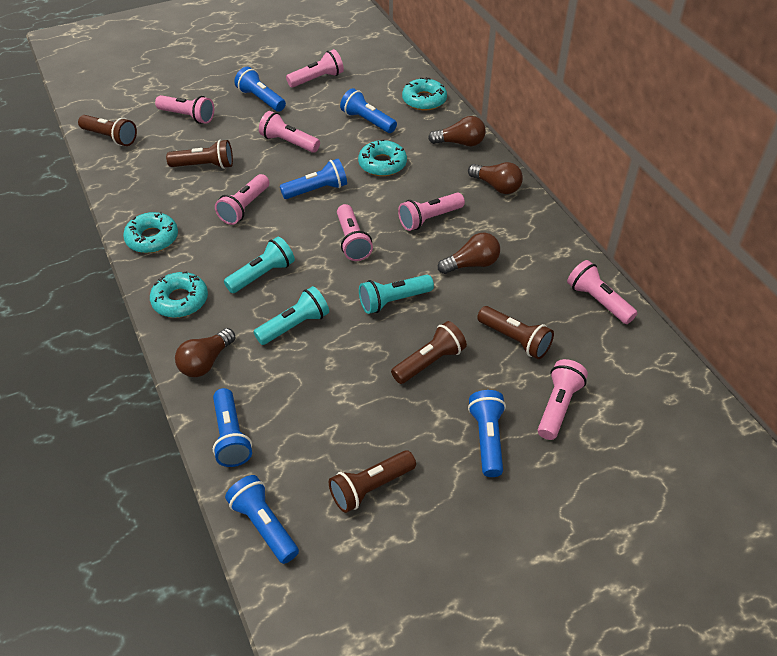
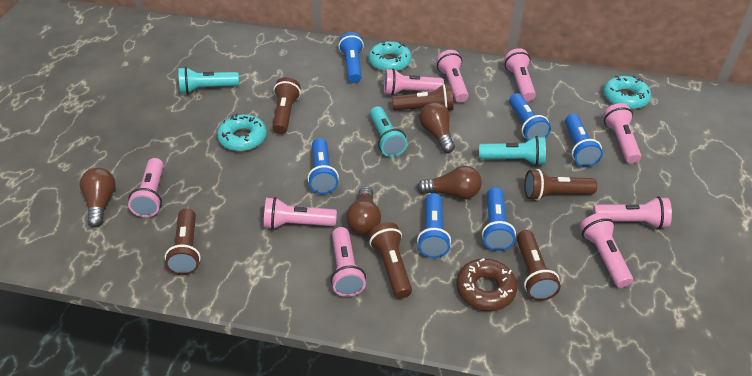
brown donut: none = 0 -> [456,258,517,311] = 1
brown flashlight: [78,115,137,146] [166,140,233,169] [329,450,416,513] [391,321,467,384] [477,306,554,359] = 5 -> [165,208,201,275] [272,77,301,134] [369,222,412,298] [392,84,453,111] [517,230,561,301] [524,169,597,201] = 6
pink flashlight: [155,95,214,124] [215,174,269,225] [259,111,320,153] [286,49,344,88] [337,204,373,261] [398,193,465,231] [538,359,588,440] [567,260,637,324] = 8 -> [128,158,164,217] [264,197,337,230] [331,227,366,297] [384,69,444,96] [436,50,469,103] [504,48,536,101] [580,213,633,288] [593,196,672,229] [603,103,641,163] = 9
turquoise donut: [123,212,178,253] [150,271,208,318] [358,139,407,176] [402,77,447,110] = 4 -> [217,114,267,151] [368,41,412,72] [603,76,651,109] = 3

